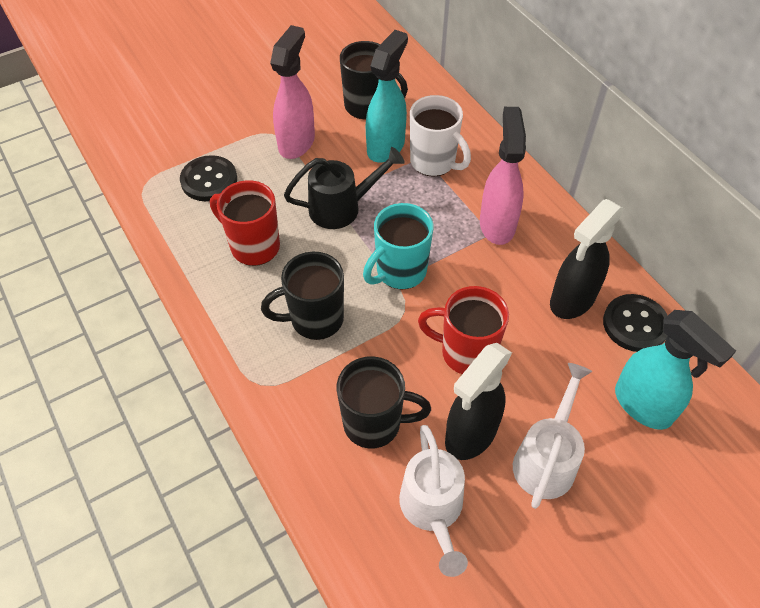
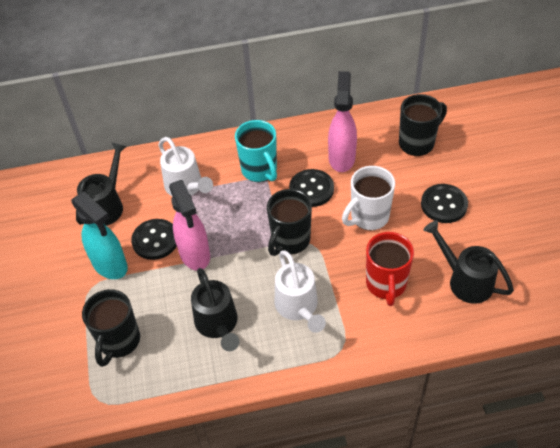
black button: [180,155,237,201] [603,294,668,352] = 2 -> [131,219,177,260] [289,169,334,207] [421,184,468,223] = 3
black spray bottle: [445,343,512,460] [550,199,624,319] = 2 -> none = 0
black watering can: [284,147,405,229] = 1 -> [76,143,127,226] [191,268,240,351] [423,220,514,304] = 3
red mug: [210,180,280,266] [418,286,509,374] = 2 -> [366,232,414,306] = 1
turquoise spray bottle: [366,30,408,163] [615,310,736,430] = 2 -> [71,191,128,279] = 1

